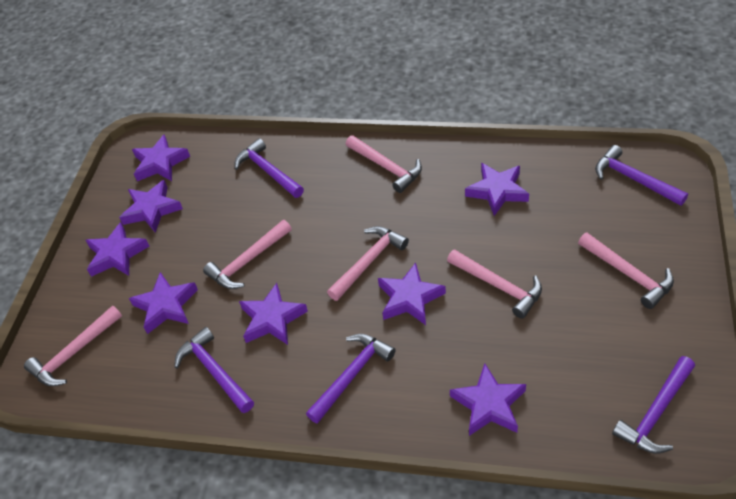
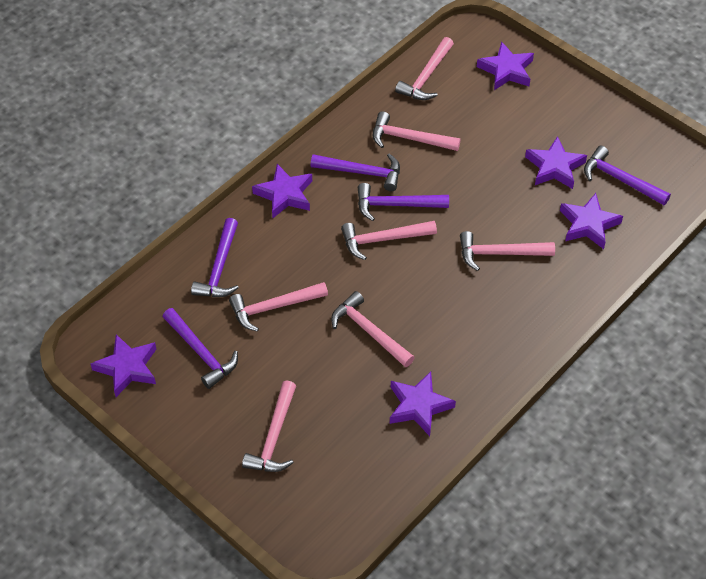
pink hammer: [24,306,122,386] [203,220,292,289] [327,226,409,301] [346,135,422,193] [447,249,542,319] [578,233,674,309] = 6 -> [229,282,328,332] [242,381,296,472] [331,291,415,367] [341,221,437,260] [373,111,461,151] [395,37,454,100] [460,231,555,271] = 7
purple star: [85,222,149,277] [119,180,183,233] [129,272,198,334] [132,134,190,181] [239,283,308,345] [378,263,446,325] [450,363,526,436] [465,163,529,216] = 8 -> [90,334,156,397] [252,164,312,218] [390,371,456,436] [477,41,534,90] [525,136,587,189] [560,193,623,249] = 6

